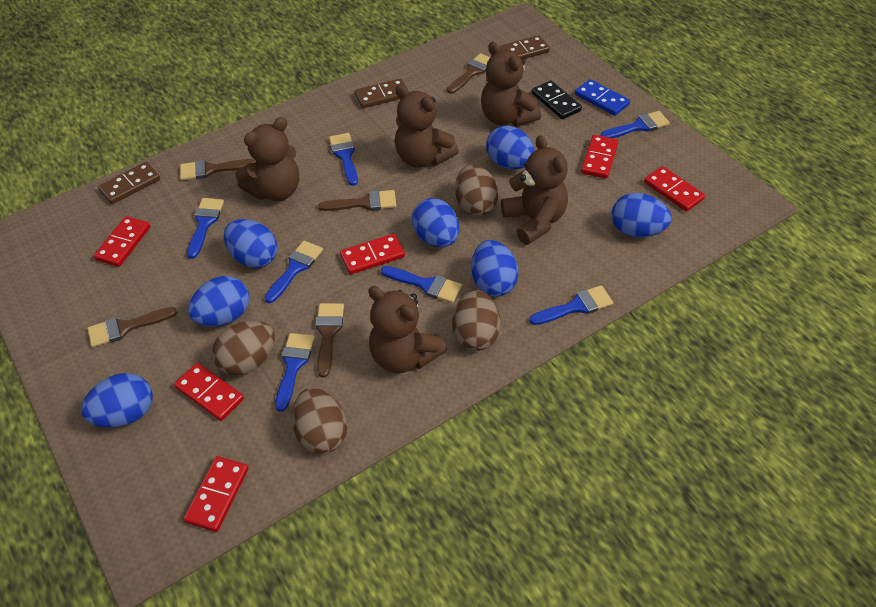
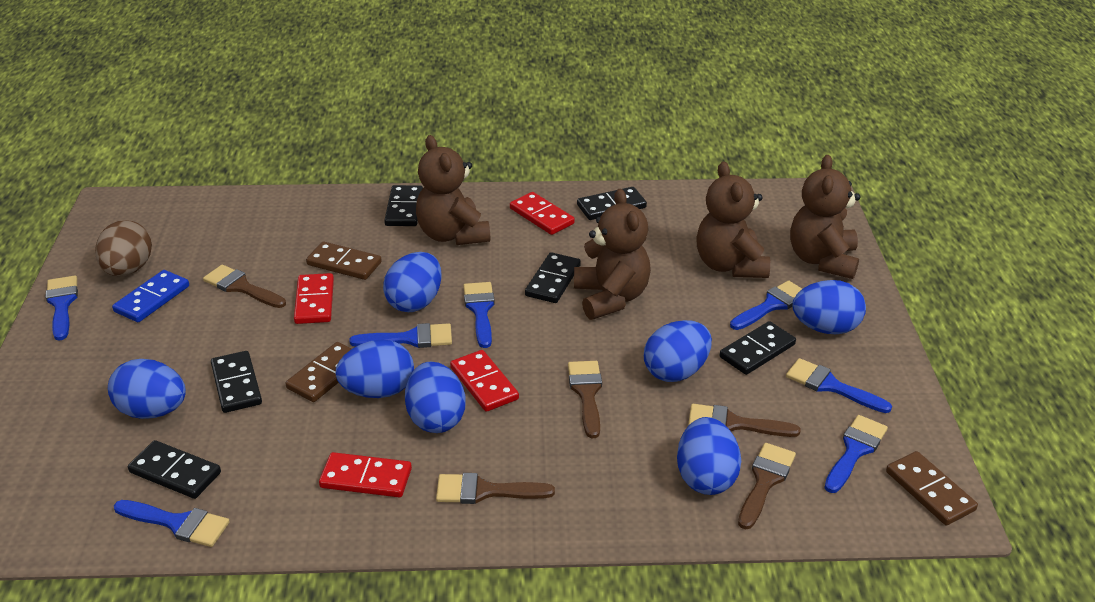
black domino: [532,80,582,119] = 1 -> [128,440,221,499] [211,351,262,413] [384,185,423,226] [525,252,581,303] [577,187,647,220] [720,321,796,375] = 6
brown egg: [212,321,275,376] [292,388,347,454] [452,290,500,351] [455,164,499,216] = 4 -> [95,220,152,276] = 1
brown teddy bear: [235,117,299,201] [368,286,447,373] [395,85,459,168] [481,41,541,126] [501,135,568,245] = 5 -> [416,135,490,245] [574,189,651,320] [696,161,770,278] [790,155,861,279] = 4
red domino: [94,216,151,267] [174,363,244,421] [184,456,249,532] [340,234,405,274] [581,135,619,178] [644,166,705,212] = 6 -> [294,273,334,324] [319,452,412,497] [450,350,519,412] [510,192,575,235] = 4

